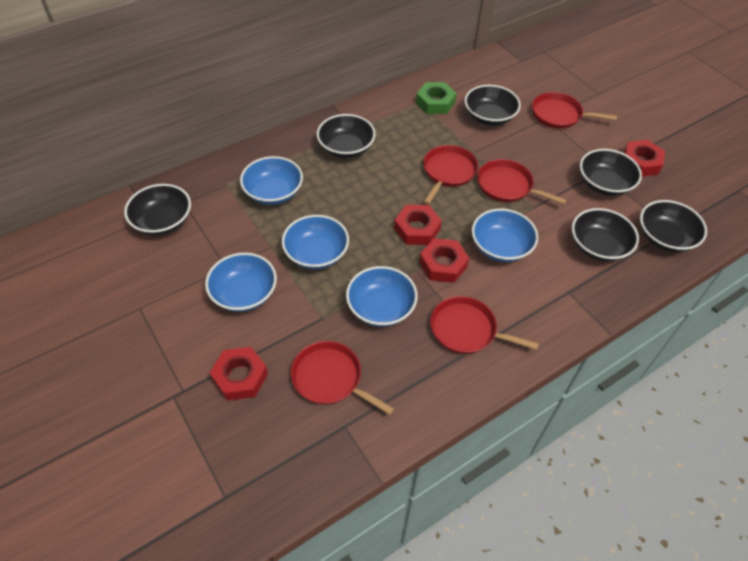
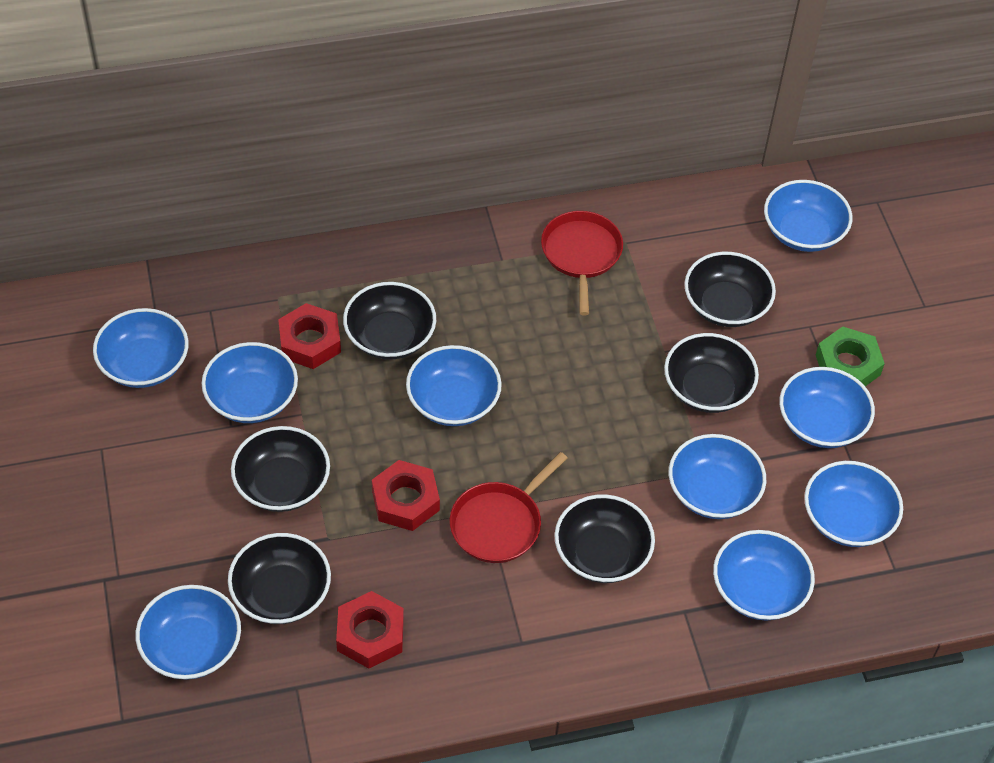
blue bowl: [205,253,277,312] [240,156,303,205] [282,215,349,269] [346,266,418,327] [472,209,538,262] = 5 -> [93,308,189,388] [135,585,241,680] [202,342,298,423] [406,345,502,426] [669,434,766,519] [713,530,815,621] [764,180,852,252] [779,367,875,448] [804,461,903,547] = 9
red nut: [210,347,268,401] [394,205,442,245] [419,238,469,283] [623,140,665,176] = 4 -> [278,303,341,369] [336,591,404,669] [372,460,440,531] = 3
red pan: [291,341,394,415] [423,145,478,204] [430,296,539,354] [477,159,567,204] [532,92,617,129] = 5 -> [450,452,567,563] [541,211,623,315] = 2

